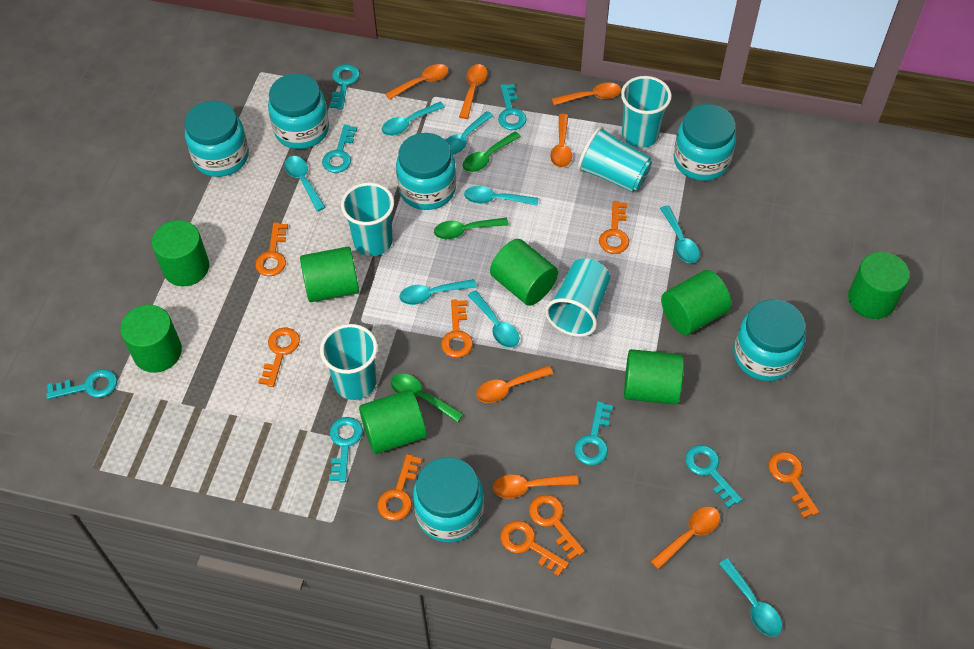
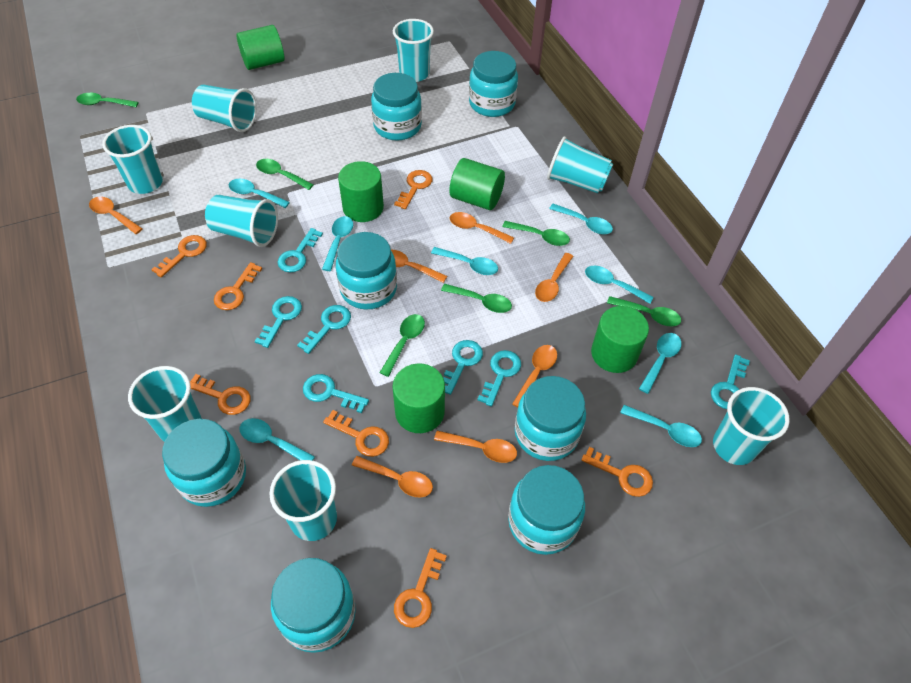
green cylinder: [120,305,182,373] [152,220,209,286] [300,247,359,302] [359,389,426,454] [490,239,558,306] [624,349,684,405] [661,270,731,335] [848,252,910,319] = 8 -> [236,25,284,70] [338,161,384,222] [393,363,445,433] [449,158,505,210] [591,306,649,373] = 5
green spoon: [391,374,463,422] [434,218,509,239] [463,132,521,172] = 3 -> [76,93,139,107] [256,159,314,190] [379,314,425,377] [441,284,512,313] [502,221,570,246] [607,296,681,326] = 6
orange key: [255,223,288,276] [258,328,300,387] [377,454,422,521] [441,299,473,358] [500,520,569,577] [529,495,585,560] [599,201,629,254] [768,452,819,518] = 8 -> [151,235,207,278] [190,374,251,415] [214,262,262,310] [323,410,389,457] [394,170,432,209] [394,548,447,628] [581,447,653,497] = 7
turquoise cup: [320,324,378,400] [341,182,394,256] [545,258,610,337] [578,126,652,192] [621,76,671,148] = 5 -> [102,125,163,194] [128,366,202,442] [192,84,257,132] [205,195,278,247] [269,460,337,541] [393,19,434,82] [547,137,613,193] [713,387,790,465] = 8
turquoise jar: [185,101,249,177] [268,74,329,149] [396,133,456,210] [413,457,484,543] [674,104,736,181] [734,299,805,381] = 6 -> [162,419,246,507] [271,558,356,653] [336,232,397,309] [371,73,422,141] [469,51,518,117] [508,465,585,555] [515,376,586,461] = 7

